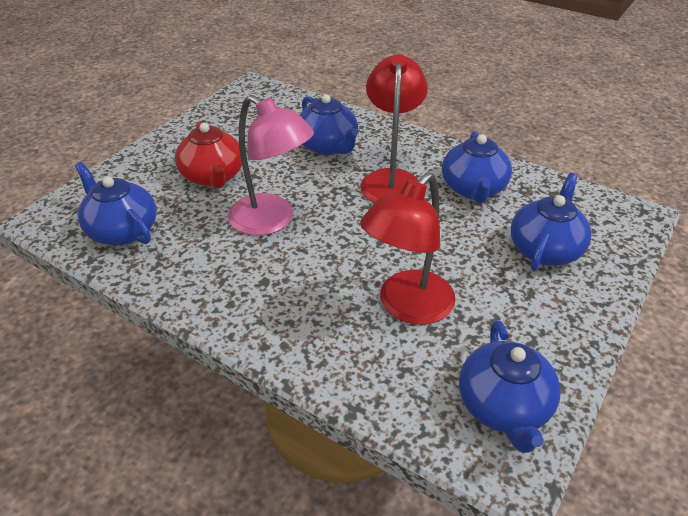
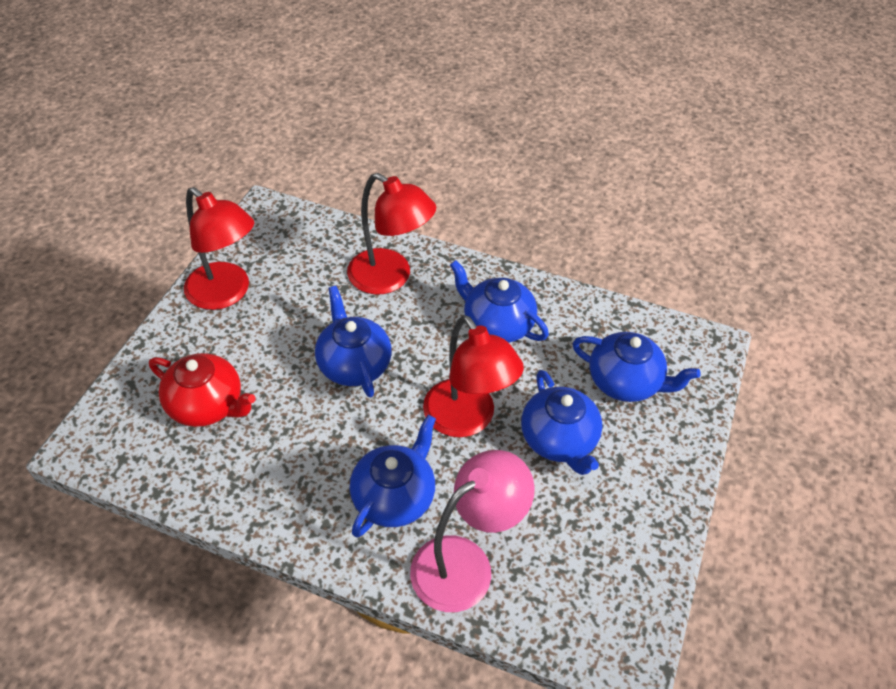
red lamp: [360,54,428,203] [360,173,455,325] = 2 -> [184,187,254,310] [347,173,436,294] [423,315,524,437] = 3

